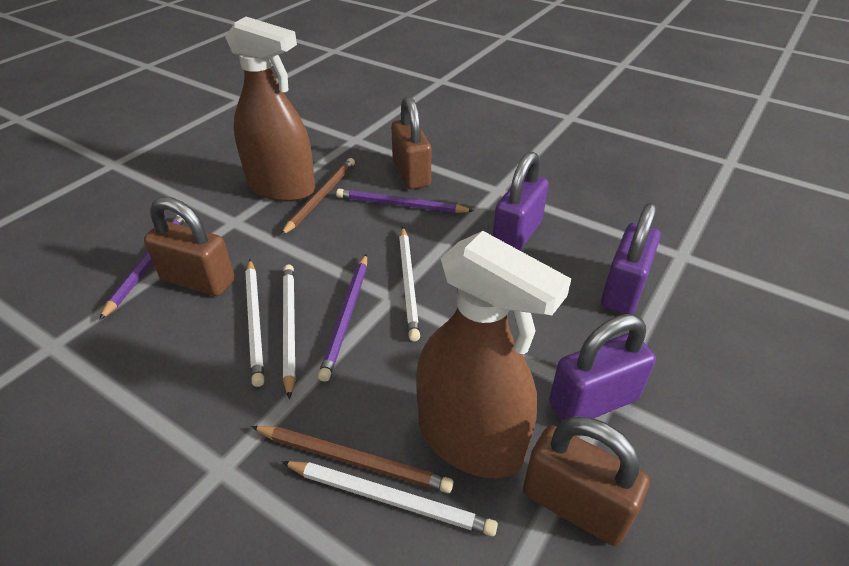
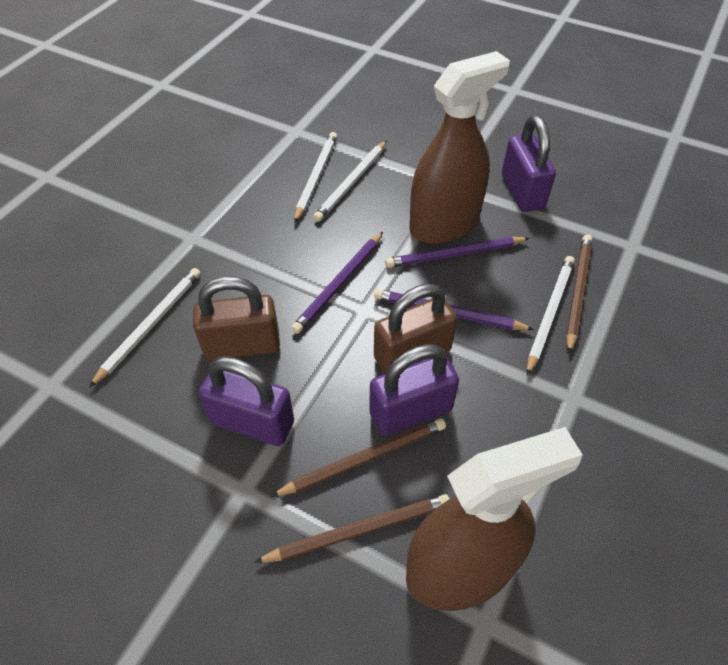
brown padlock: [144,197,235,296] [391,96,431,189] [523,416,650,546] = 3 -> [193,276,280,360] [374,283,457,374] = 2
brown pencil: [251,426,454,493] [281,158,355,235] = 2 -> [254,494,450,563] [271,418,446,497] [566,235,592,354] = 3

